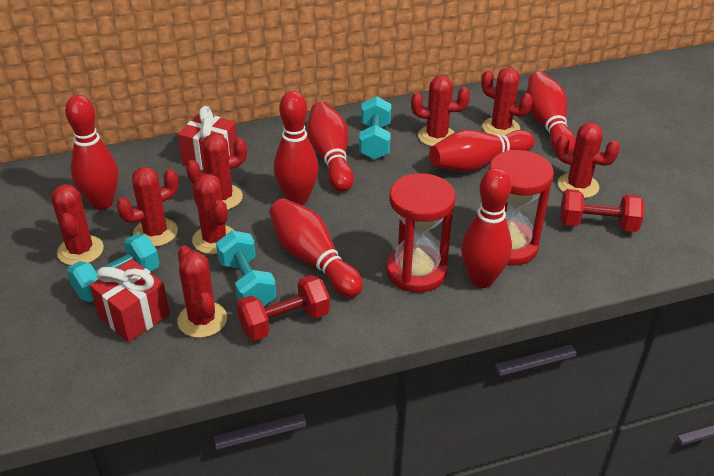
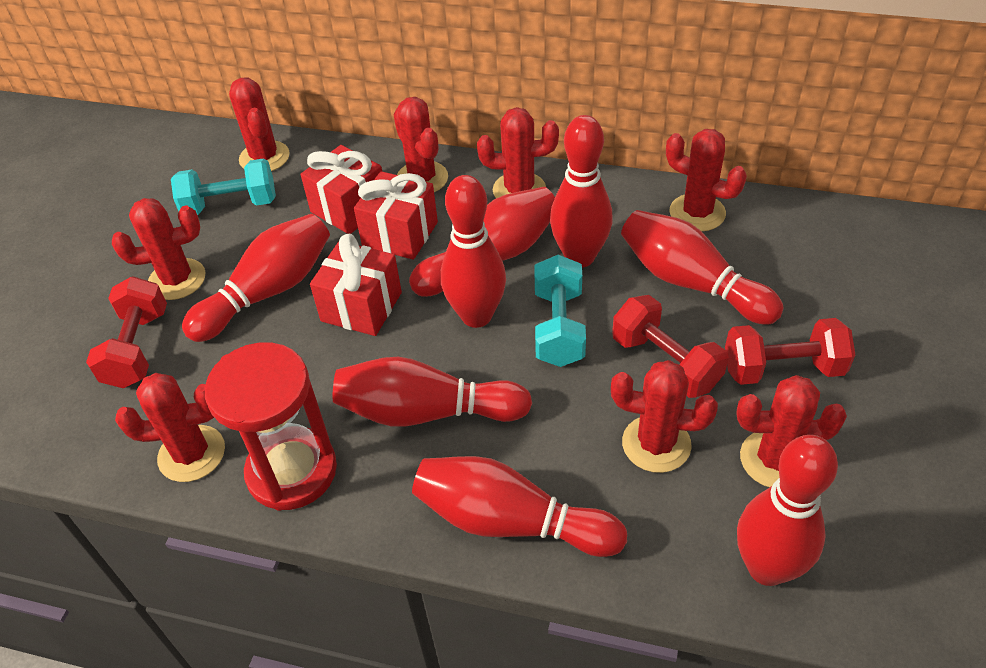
red bowling pin: [65,95,118,210] [269,198,363,298] [274,91,319,205] [307,101,354,192] [429,130,535,172] [461,168,512,288] [527,72,576,153] = 7 -> [182,214,330,342] [333,357,532,427] [409,187,555,297] [412,456,627,557] [441,175,506,328] [550,115,613,268] [621,210,783,325] [737,435,838,586] = 8
red dumbbell: [237,275,330,341] [560,189,644,232] = 2 -> [86,276,167,388] [612,295,729,398] [725,318,855,385] = 3
red gift: [90,259,170,342] [178,106,237,171] = 2 -> [301,145,382,234] [310,234,402,336] [354,171,438,260] = 3
red hourglass: [386,173,455,293] [489,150,554,266] = 2 -> [205,342,337,511] = 1
turquoise dumbbell: [67,234,159,302] [216,230,276,307] [359,96,391,160] = 3 -> [171,158,276,215] [534,255,586,367] = 2

